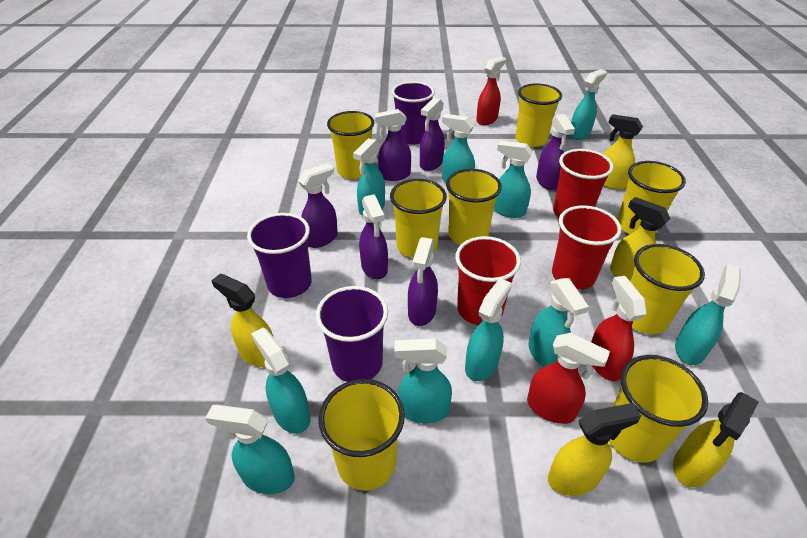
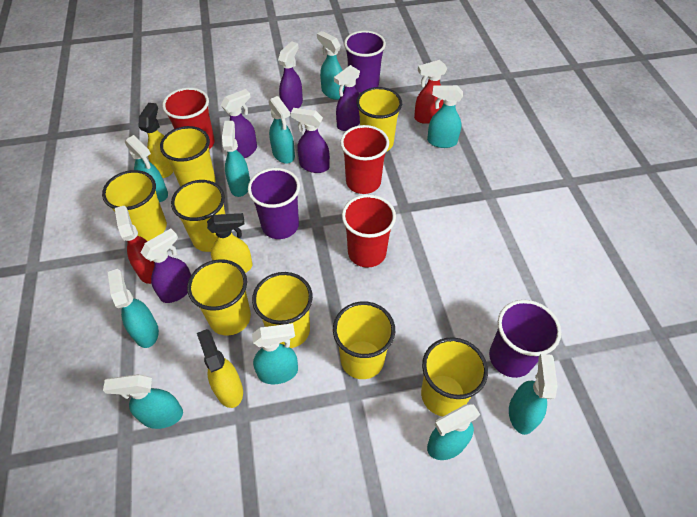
purple spray bottle: [298,163,338,248] [359,194,388,279] [374,109,411,181] [408,237,438,326] [420,98,445,171] [536,114,575,190] = 6 -> [141,229,191,303] [221,89,257,158] [278,41,303,113] [291,108,330,173] [334,65,360,131] = 5
red spray bottle: [476,56,506,125] [527,333,610,424] [591,276,647,381] = 3 -> [115,206,155,284] [414,60,448,124] = 2
yellow spray bottle: [211,274,273,367] [548,403,641,496] [603,114,643,190] [610,197,670,281] [673,392,759,488] = 5 -> [139,103,173,178] [197,329,243,408] [207,213,252,273] = 3

